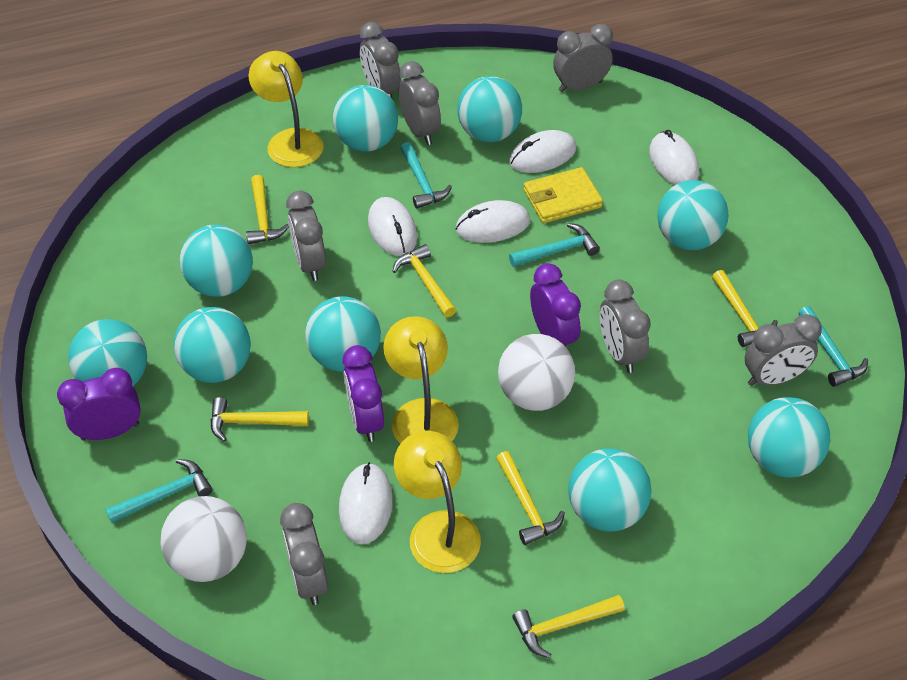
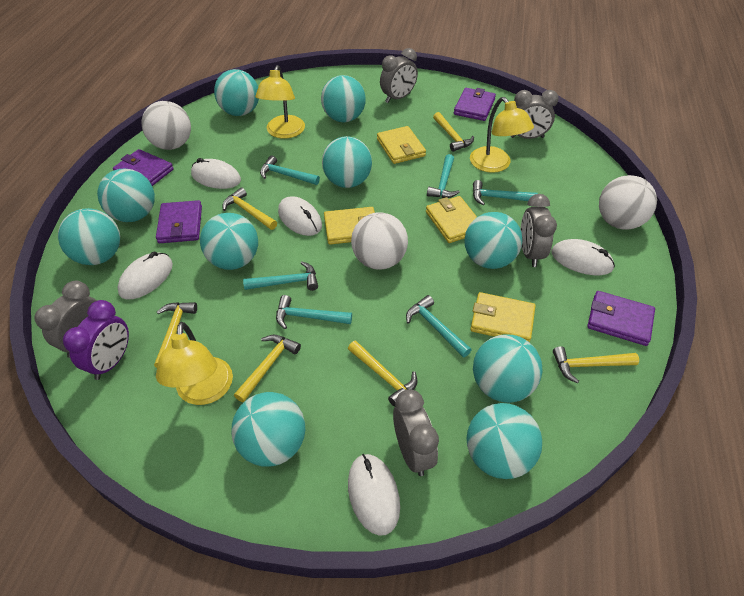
grey clock: [280,503,328,605] [286,191,326,281] [360,22,401,100] [399,61,441,145] [553,24,613,92] [600,279,651,373] [745,314,822,386] = 7 -> [35,281,97,358] [380,48,418,103] [393,389,439,476] [511,90,559,139] [521,194,557,267] = 5
purple clock: [57,368,141,441] [342,345,384,442] [530,263,581,347] = 3 -> [63,300,129,380] = 1
purple wallet: none = 0 -> [113,149,174,186] [156,200,202,243] [454,88,496,121] [587,291,655,346] = 4
turquoise ball: [68,319,147,386] [173,307,251,383] [180,224,253,297] [305,296,381,372] [333,85,398,152] [457,76,522,142] [568,448,652,532] [657,180,728,250] [748,397,830,478] = 9 -> [58,208,120,265] [97,169,155,222] [200,213,258,270] [214,69,259,116] [231,392,305,466] [321,75,366,122] [322,136,372,188] [464,212,523,269] [467,403,542,479] [473,334,542,403] = 10
turquoise hammer: [105,459,212,523] [400,142,452,209] [509,223,600,267] [798,306,868,387] = 4 -> [243,262,318,291] [260,155,320,185] [276,295,352,329] [406,295,472,357] [427,154,460,198] [473,180,538,205] = 6
white ball: [160,496,247,582] [498,334,575,411] = 2 -> [141,101,191,150] [351,212,408,270] [599,175,657,229] = 3
yellow wallet: [524,167,603,223] = 1 -> [324,207,375,245] [377,126,426,164] [426,196,477,243] [470,292,536,342] = 4

